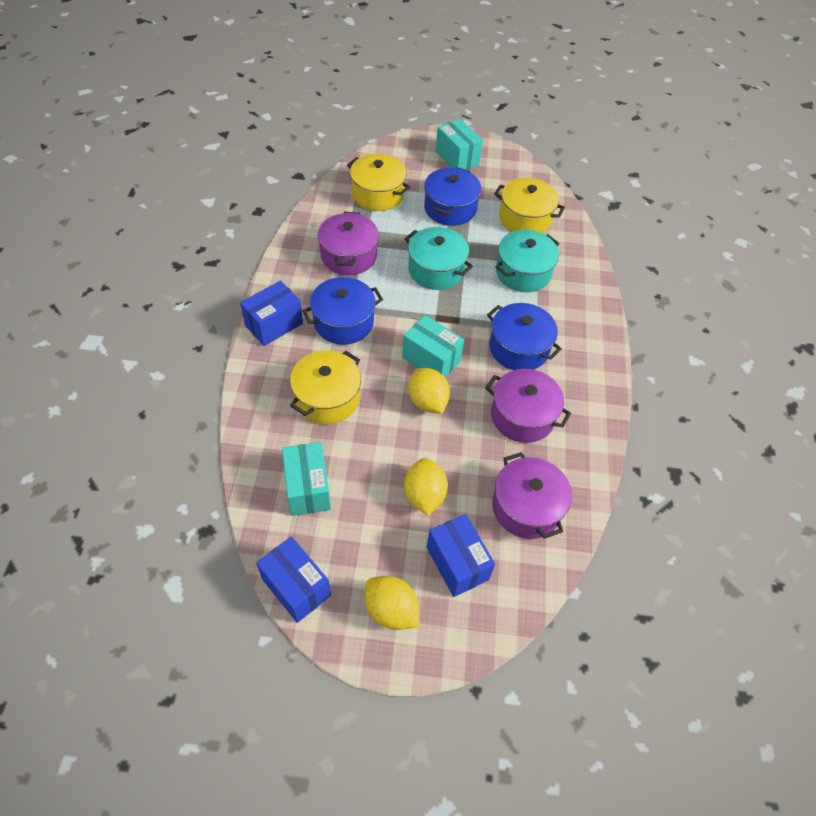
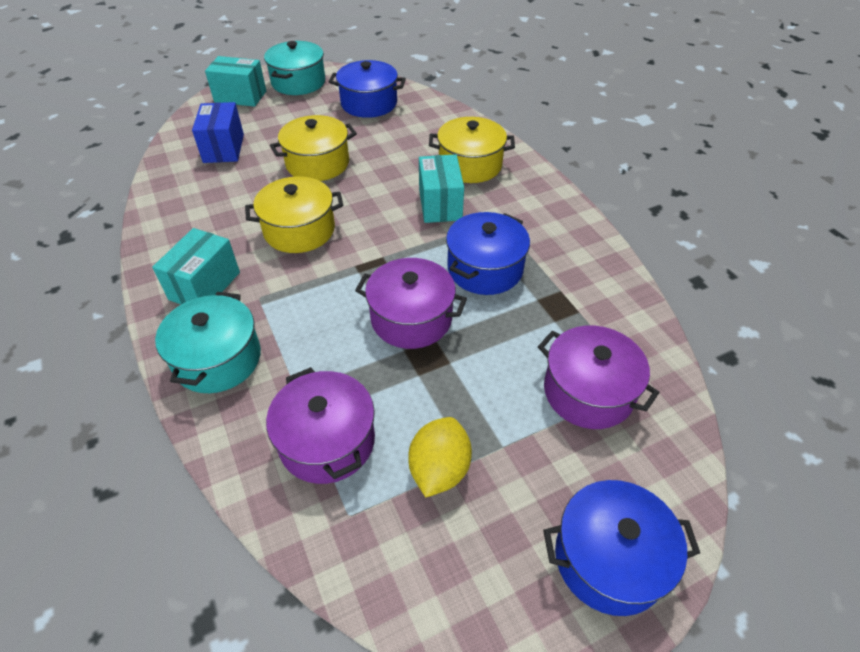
blue box: [240,281,303,346] [256,536,331,623] [427,514,495,597] = 3 -> [192,102,244,163] = 1
yellow lemon: [365,576,420,630] [404,458,448,515] [409,368,450,414] = 3 -> [408,417,472,497] = 1

